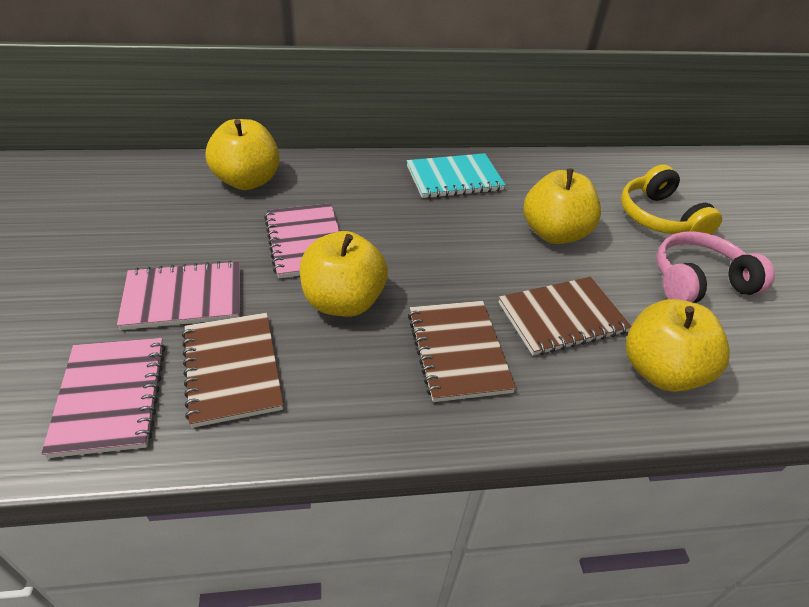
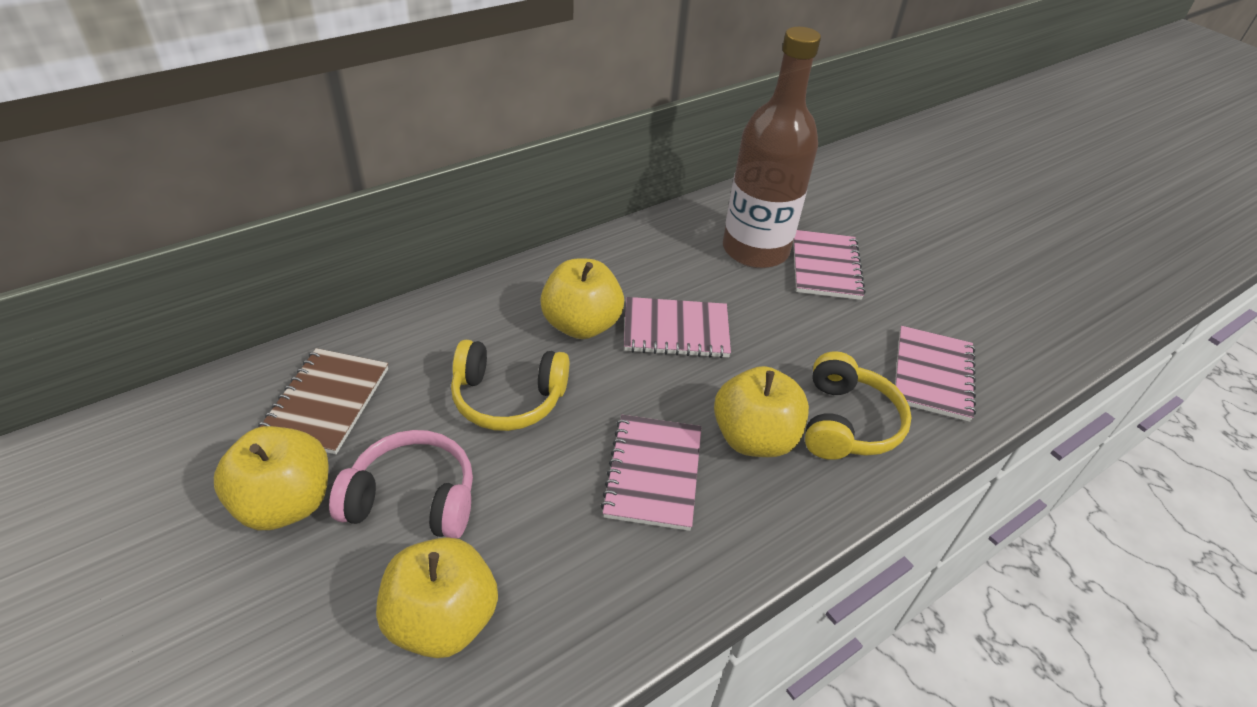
brown bottle: none = 0 -> [723,27,821,268] = 1
brown notebook: [182,313,283,428] [408,301,516,402] [499,277,631,356] = 3 -> [258,348,388,454] = 1
pink notebook: [41,338,166,458] [117,260,240,330] [264,203,339,278] = 3 -> [601,415,701,531] [624,297,731,358] [793,230,866,300] [895,326,976,422] = 4
turquoise notebook: [407,153,505,198] = 1 -> none = 0
yellow headphones: [621,164,722,235] = 1 -> [451,340,569,431] [805,351,912,460] = 2

